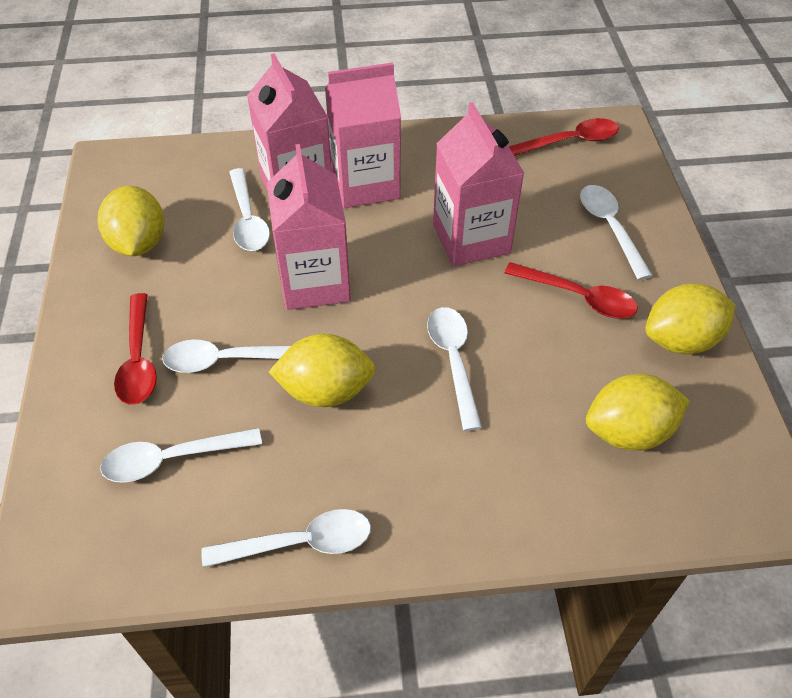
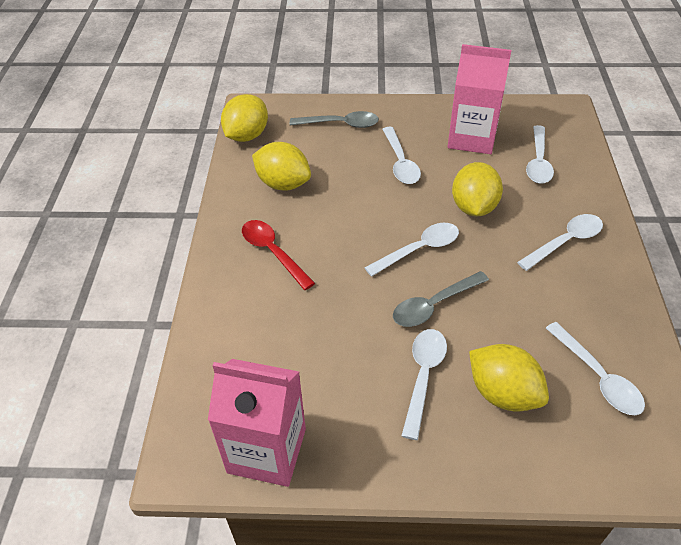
grey spoon: none = 0 -> [290,111,379,128] [393,271,489,327] = 2
pink carton: [247,53,332,191] [267,144,351,310] [325,63,401,208] [433,102,524,267] = 4 -> [208,359,306,487] [448,44,512,154] = 2
red spoon: [114,293,157,405] [504,262,638,319] [509,118,619,156] = 3 -> [242,220,315,290] = 1

